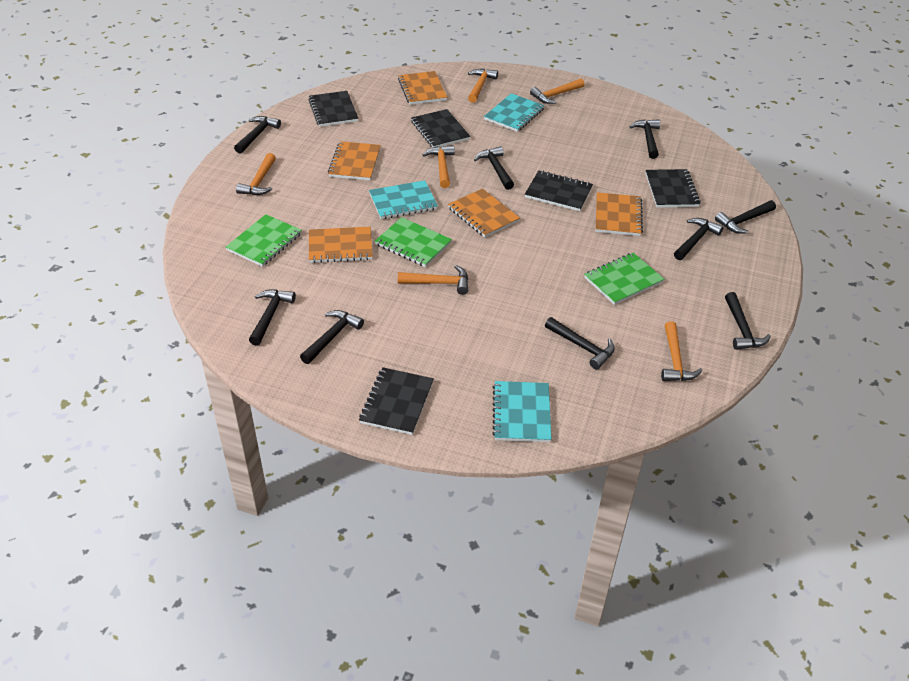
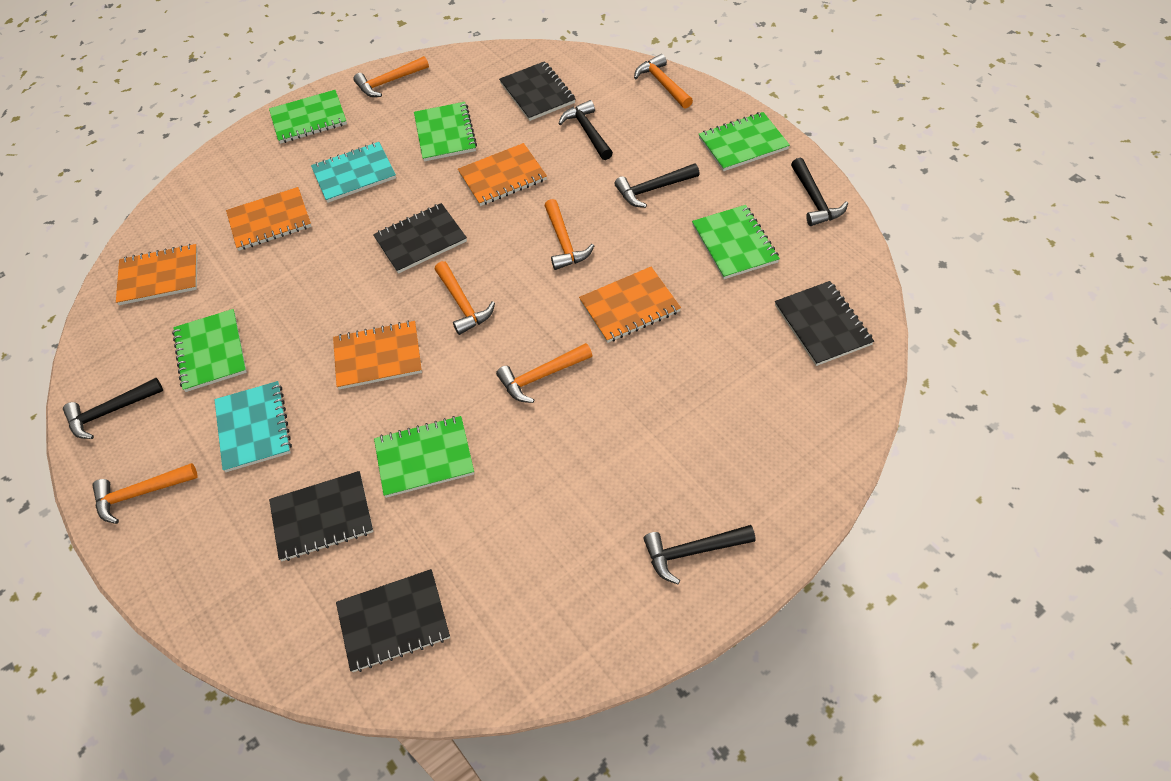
black hammer: [234,116,281,154] [249,290,296,346] [300,310,364,364] [474,146,514,190] [545,317,615,370] [630,119,660,159] [674,218,724,260] [715,200,776,234] [725,292,771,350] = 9 -> [63,378,163,439] [558,100,613,160] [614,163,700,208] [643,525,756,584] [791,158,848,226] = 5
green notebook: [226,214,302,267] [375,217,452,267] [584,253,664,305] = 3 -> [172,309,247,392] [269,90,347,144] [374,416,474,498] [414,102,477,162] [692,205,780,279] [699,112,790,171] = 6
turquoise notebook: [369,180,438,219] [484,93,545,132] [492,381,552,442] = 3 -> [214,381,292,472] [311,142,396,203] = 2

